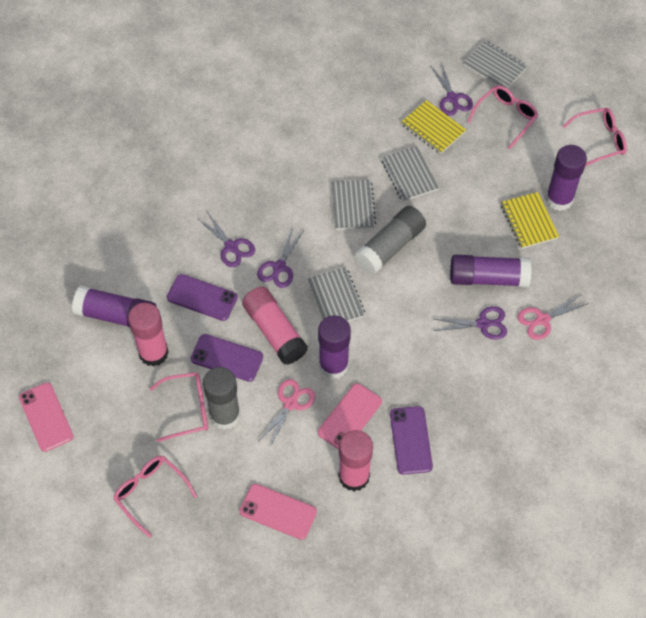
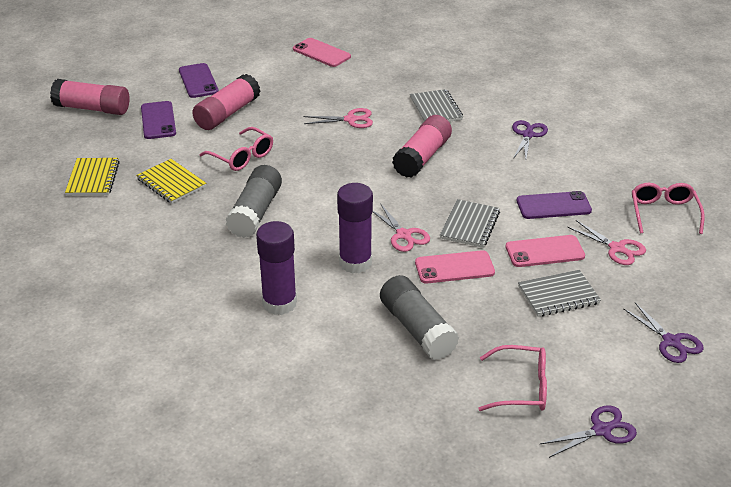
grey notebook: [307,267,365,322] [331,180,376,230] [381,146,439,202] [463,41,527,88] = 4 -> [410,89,463,122] [440,199,500,248] [518,270,601,317] = 3
pink glasses: [113,456,197,538] [150,372,208,442] [467,85,538,149] [562,108,627,166] = 4 -> [199,127,273,171] [478,345,547,411] [632,183,705,234] = 3
pink scissors: [259,379,315,449] [518,295,589,340] = 2 -> [303,108,373,128] [373,203,430,252] [567,220,646,265] = 3
purple glue stick: [72,286,157,328] [318,315,351,379] [450,255,532,287] [545,145,587,211] = 4 -> [256,221,297,315] [337,183,373,274] = 2
purple scissors: [197,212,255,267] [257,227,304,288] [431,62,473,116] [434,306,507,340] = 4 -> [512,120,548,160] [540,405,637,458] [623,303,704,363] = 3

